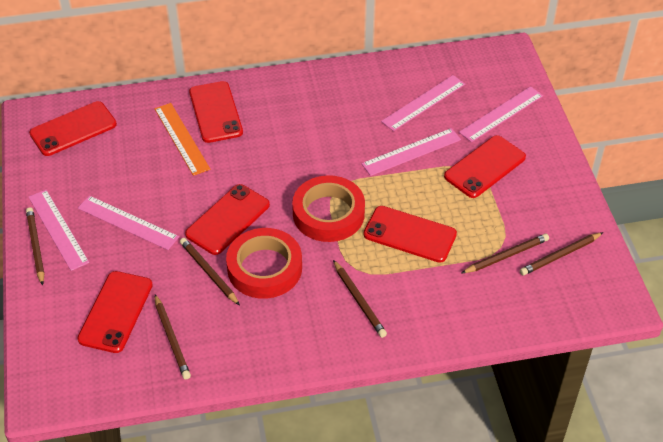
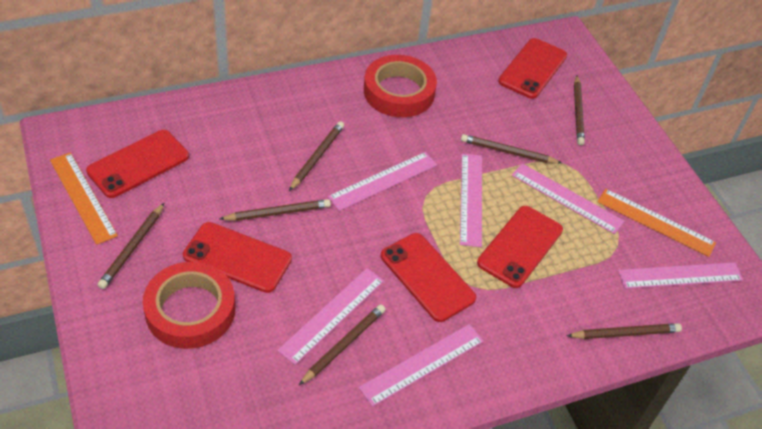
brown pencil: [26,207,44,286] [155,294,191,379] [180,238,240,306] [333,260,387,338] [462,234,549,273] [520,232,604,276] = 6 -> [98,203,164,289] [220,199,331,221] [289,121,344,191] [299,304,385,385] [461,134,562,164] [567,323,682,339] [574,75,585,145] = 7
orange ruler: [155,103,210,176] = 1 -> [50,152,118,245] [597,189,716,257] = 2
pink ruler: [29,190,89,271] [78,195,179,250] [362,128,461,176] [381,75,465,131] [459,86,543,142] = 5 -> [277,268,384,365] [328,152,437,211] [359,324,484,407] [460,153,482,247] [512,163,624,234] [618,262,743,289] = 6
red phone: [29,101,117,156] [77,271,153,353] [185,184,270,255] [189,81,243,143] [363,206,457,263] [444,135,526,198] = 6 -> [86,130,189,198] [183,222,292,293] [381,233,476,322] [477,206,563,288] [498,38,567,99] = 5

